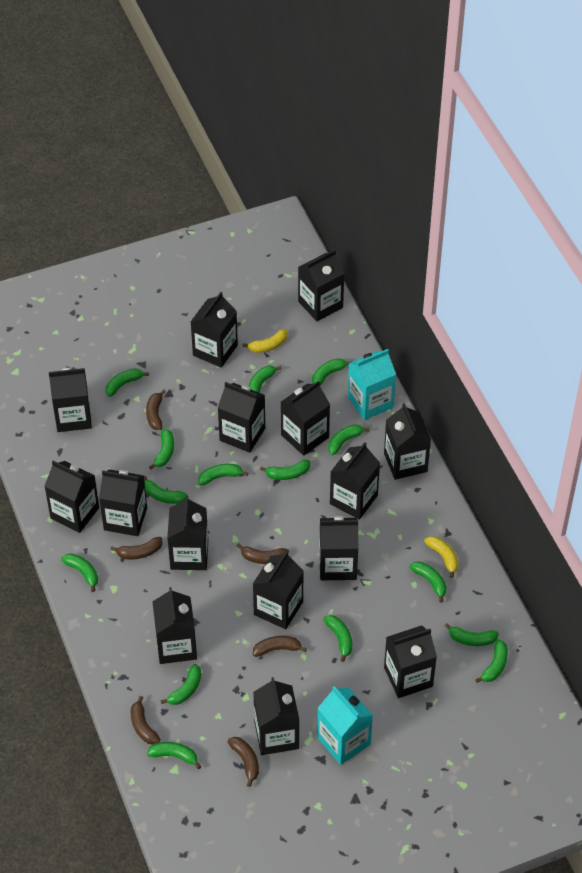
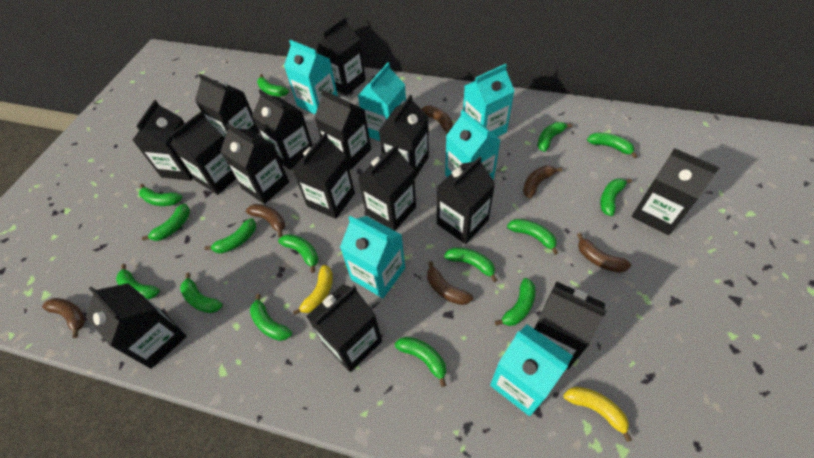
turquoise carton: [317,686,373,765] [348,349,396,420] = 2 -> [284,40,338,114] [340,216,405,298] [358,63,406,141] [445,110,501,180] [463,64,514,137] [490,324,573,416] = 6

